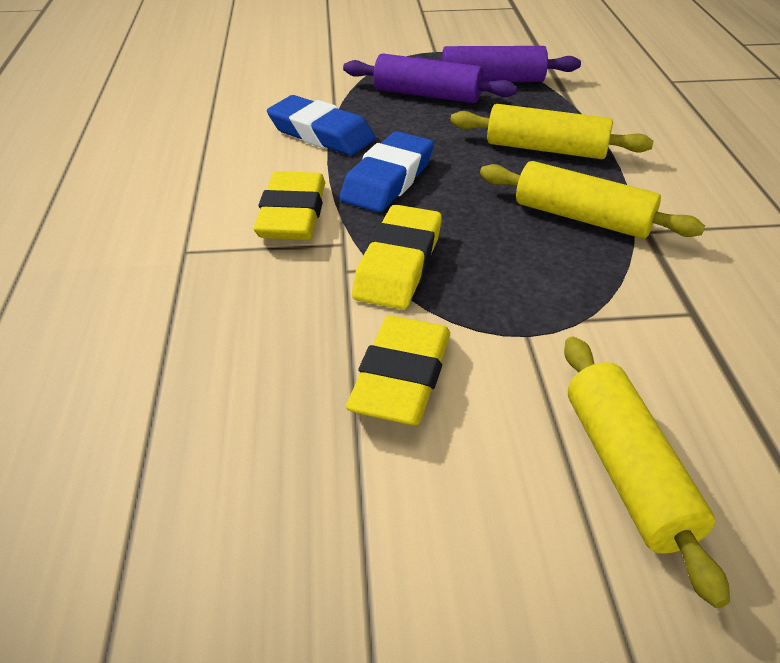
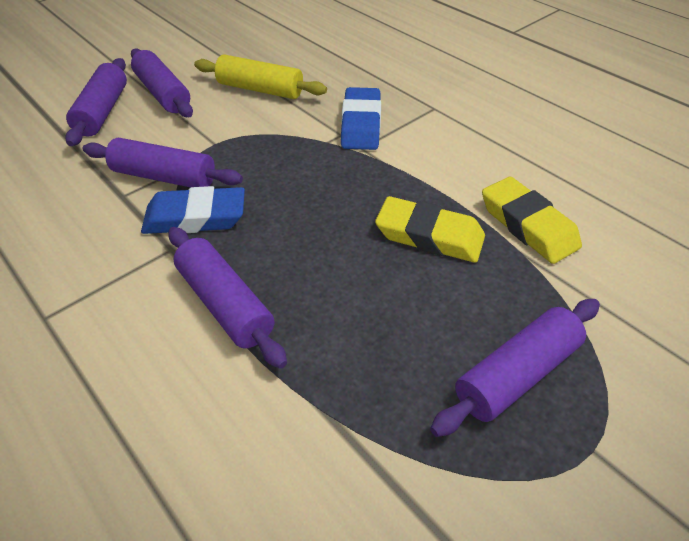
purple rolling pin: [343,53,517,104] [414,46,581,82] = 2 -> [65,58,127,146] [83,138,243,187] [131,48,193,117] [168,227,287,369] [430,299,600,437] = 5
yellow eraser: [254,171,325,240] [346,316,450,425] [352,205,442,309] = 3 -> [375,196,485,263] [482,177,582,264] = 2
yellow rolling pin: [450,104,653,159] [480,161,705,239] [564,337,730,608] = 3 -> [194,54,327,99] = 1

